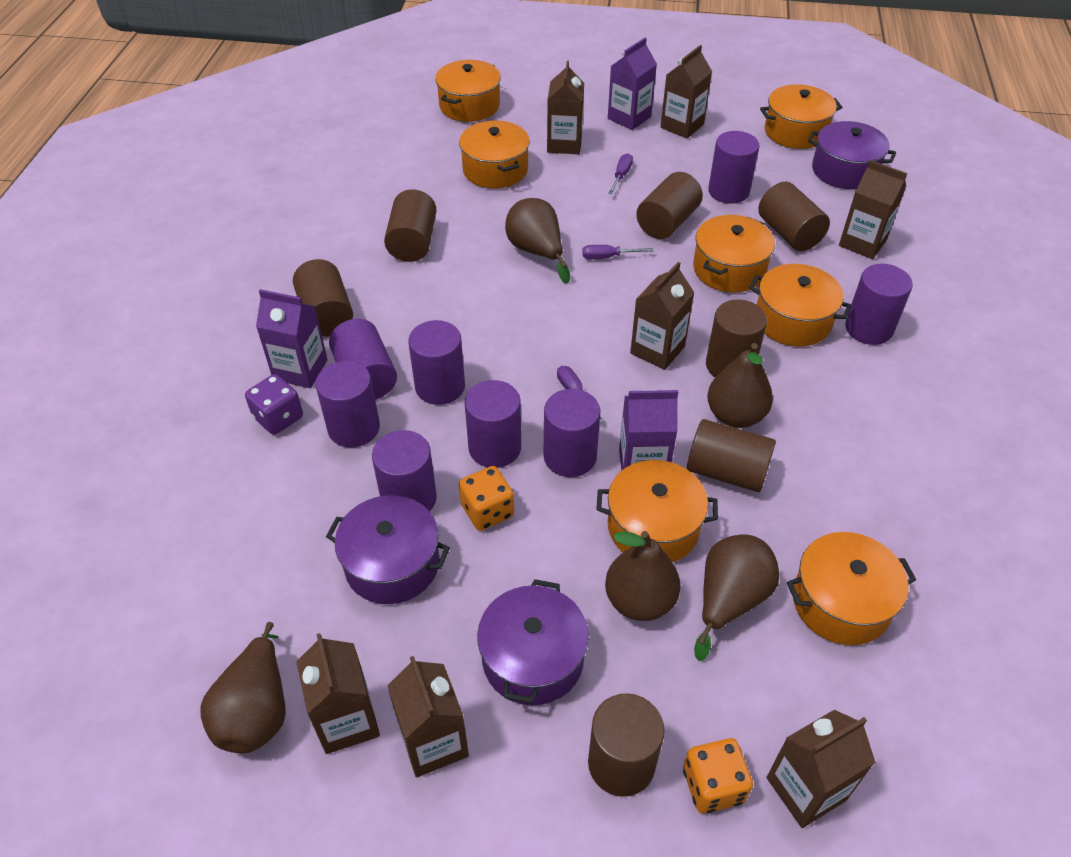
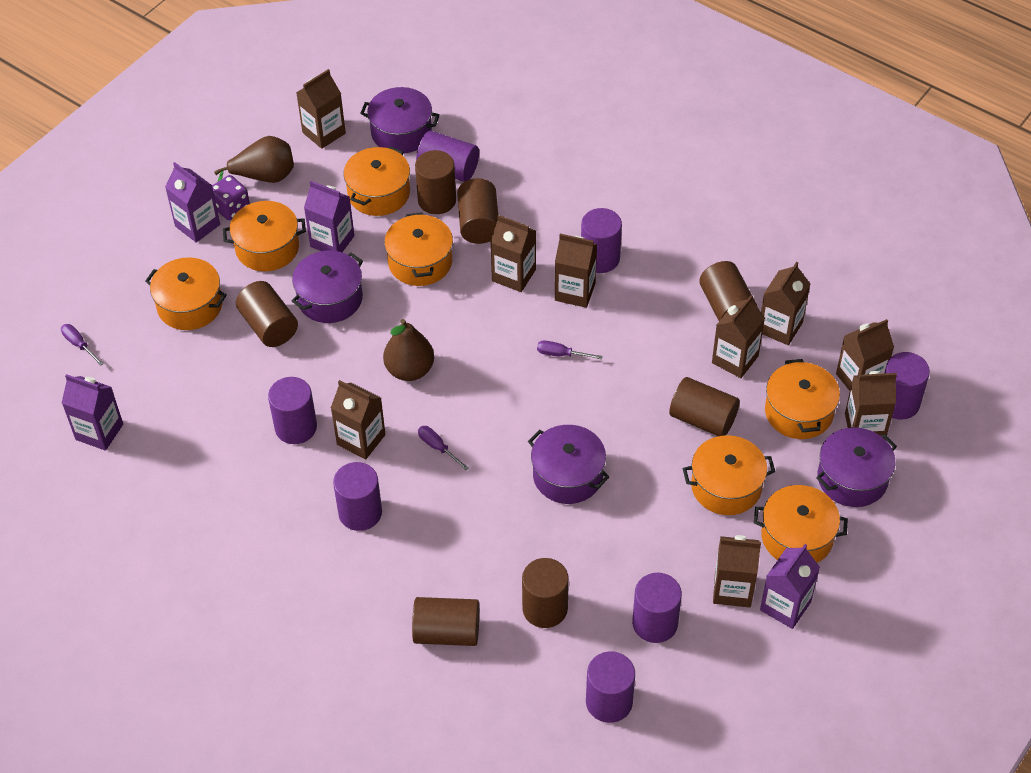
brown carton: [296,633,380,754] [387,656,469,777] [547,61,584,154] [630,262,695,370] [661,45,712,138] [767,710,875,828] [839,160,907,259] = 7 -> [296,69,346,149] [331,380,386,459] [490,215,536,292] [555,234,597,308] [712,295,765,378] [713,535,761,608] [761,262,810,345] [836,319,894,391] [845,371,897,436] = 9
brown pear: [200,622,286,753] [505,198,570,284] [605,531,680,621] [694,534,779,661] [707,343,773,428] = 5 -> [214,136,294,183] [383,319,434,381] = 2
orange dice: [459,466,514,531] [683,738,753,813] = 2 -> none = 0
purple carton: [256,289,328,388] [608,38,657,130] [619,390,678,471] = 3 -> [62,374,123,451] [165,162,220,243] [304,181,354,252] [760,544,820,629] = 4
purple cylinder: [316,361,380,447] [329,319,397,400] [372,430,437,512] [408,320,465,405] [465,380,521,468] [544,389,600,477] [708,131,759,204] [845,264,913,345] = 8 -> [268,377,317,444] [333,462,382,531] [416,131,479,182] [581,208,622,273] [586,651,635,723] [632,573,682,643] [884,352,930,419] = 7
purple pot: [326,495,450,604] [477,579,589,705] [808,121,896,189] = 3 -> [292,251,363,323] [360,87,440,154] [528,425,610,504] [816,427,897,507] = 4

